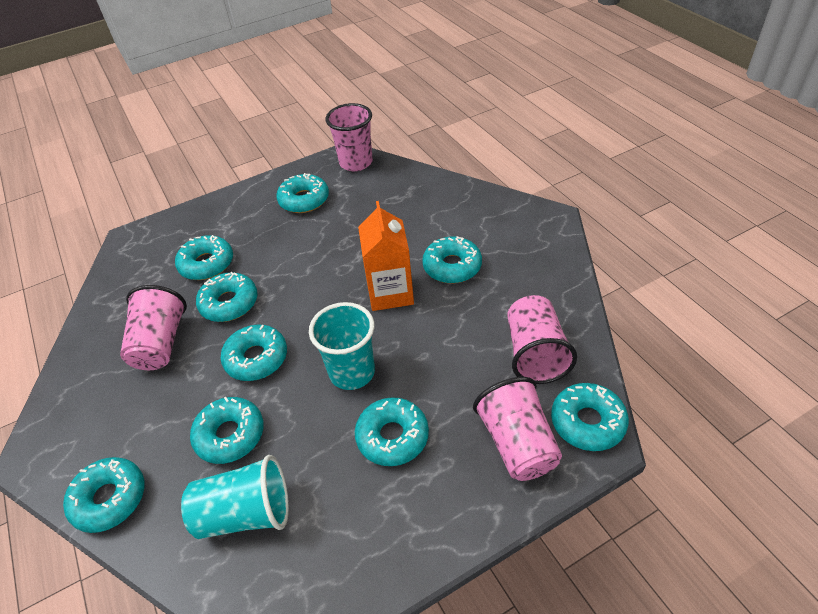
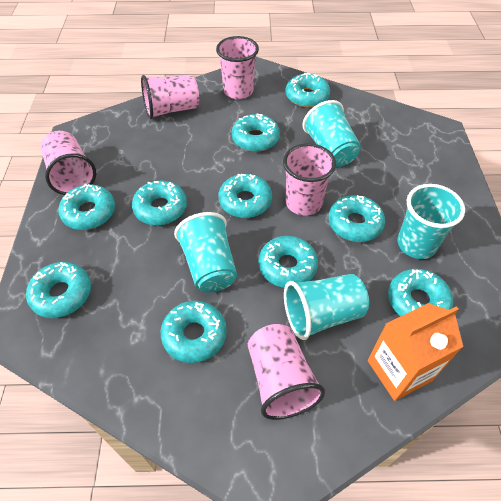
pink cup: [120,285,187,370] [326,103,373,171] [473,377,562,481] [507,295,577,384] = 4 -> [41,131,96,195] [141,75,199,119] [216,36,259,99] [248,324,325,420] [283,143,336,216] = 5
turquoise cup: [181,455,289,539] [309,302,375,390] = 2 -> [174,212,237,293] [284,274,369,340] [302,100,361,167] [398,184,465,259] = 4
turquoise donut: [63,457,144,533] [175,235,233,280] [190,397,264,464] [196,272,258,322] [220,324,287,381] [276,173,329,213] [355,397,429,466] [422,236,482,283] [551,383,629,451] = 9 -> [26,262,91,318] [58,184,115,230] [132,181,187,225] [161,301,227,363] [219,174,272,218] [232,113,280,152] [258,236,318,288] [285,73,330,107] [329,195,385,242] [388,269,453,316] = 10

